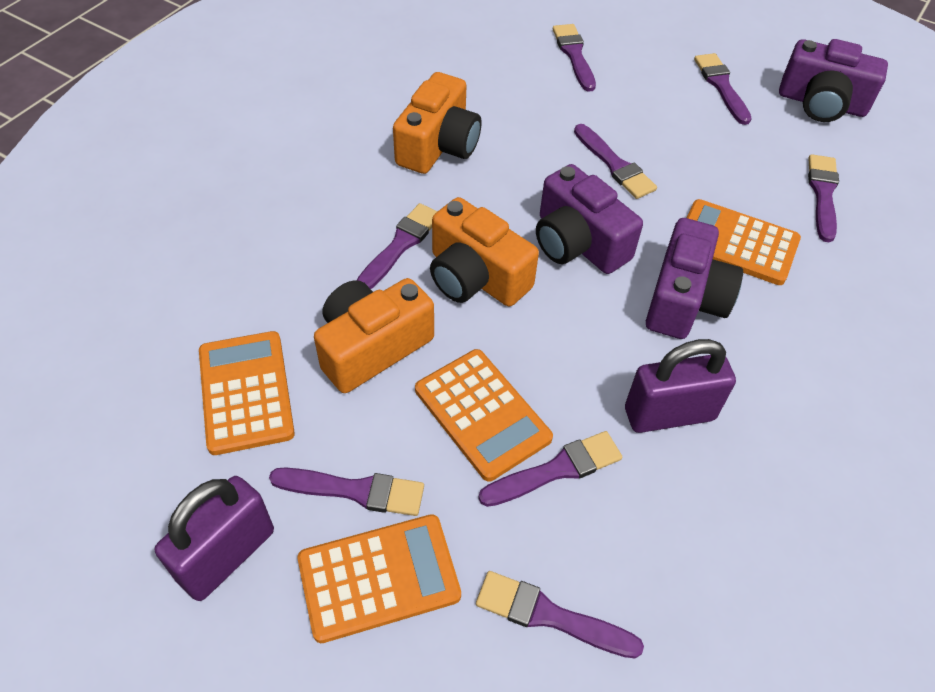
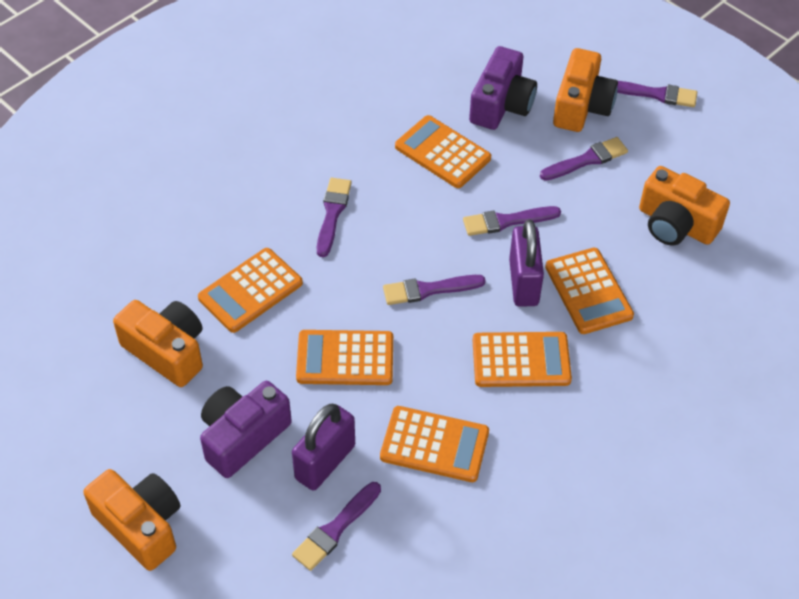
orange calculator: [199,331,295,455] [298,514,461,643] [415,349,553,481] [687,199,801,285] = 4 -> [198,248,303,333] [296,330,393,385] [380,406,489,482] [395,115,491,188] [473,332,572,387] [545,248,634,334] = 6
orange camera: [314,278,434,393] [393,72,482,174] [430,197,539,307] = 3 -> [83,469,181,571] [113,300,203,387] [553,48,618,132] [639,166,730,245] = 4
purple brush: [269,467,424,516] [357,203,438,289] [476,571,644,658] [478,431,622,507] [553,24,596,92] [574,124,657,199] [694,53,752,125] [808,154,839,242] = 8 -> [292,482,381,571] [317,178,352,257] [383,275,486,305] [463,206,561,236] [540,137,628,181] [617,81,697,107] = 6
purple camera: [536,164,643,274] [646,218,743,339] [779,39,888,122] = 3 -> [200,381,292,478] [469,46,537,130] = 2

